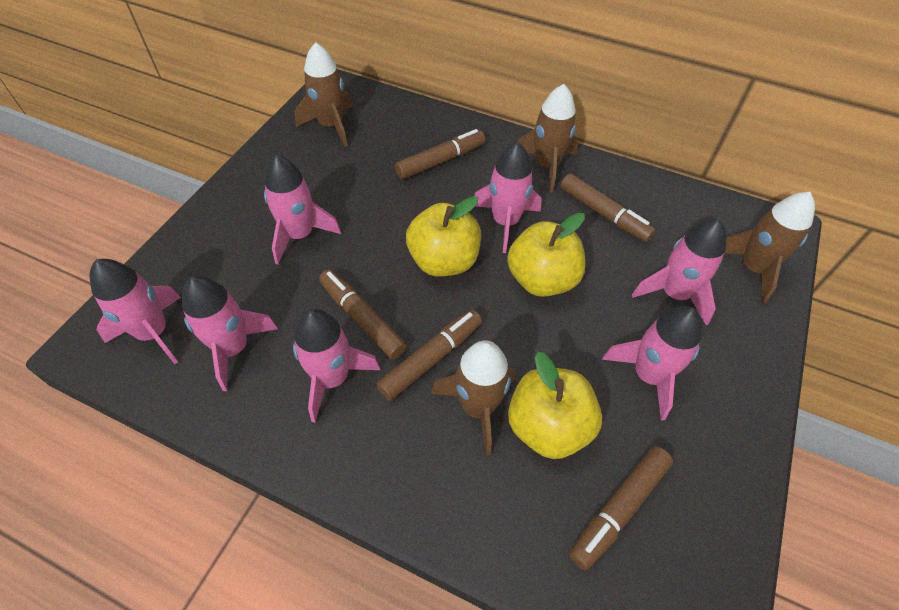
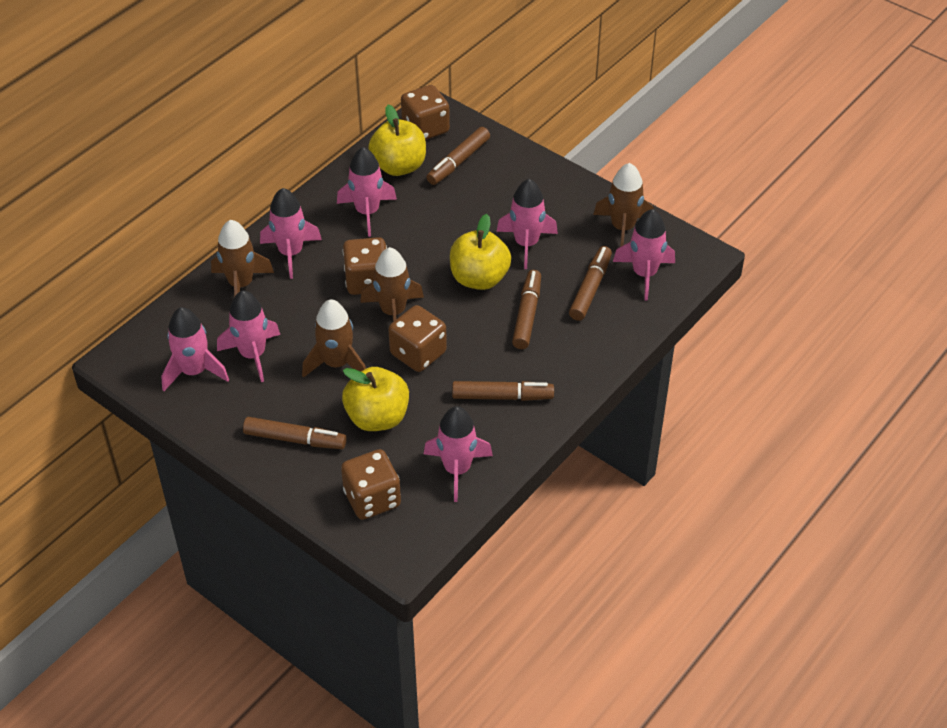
brown dice: none = 0 -> [341,449,401,520] [343,237,387,295] [388,305,447,372] [401,85,450,140] = 4

